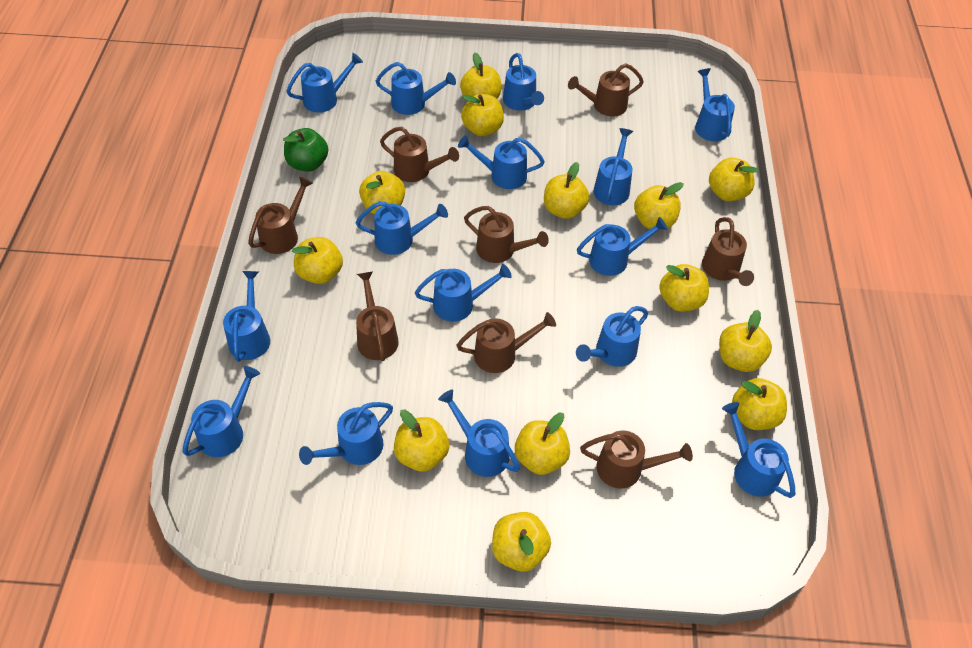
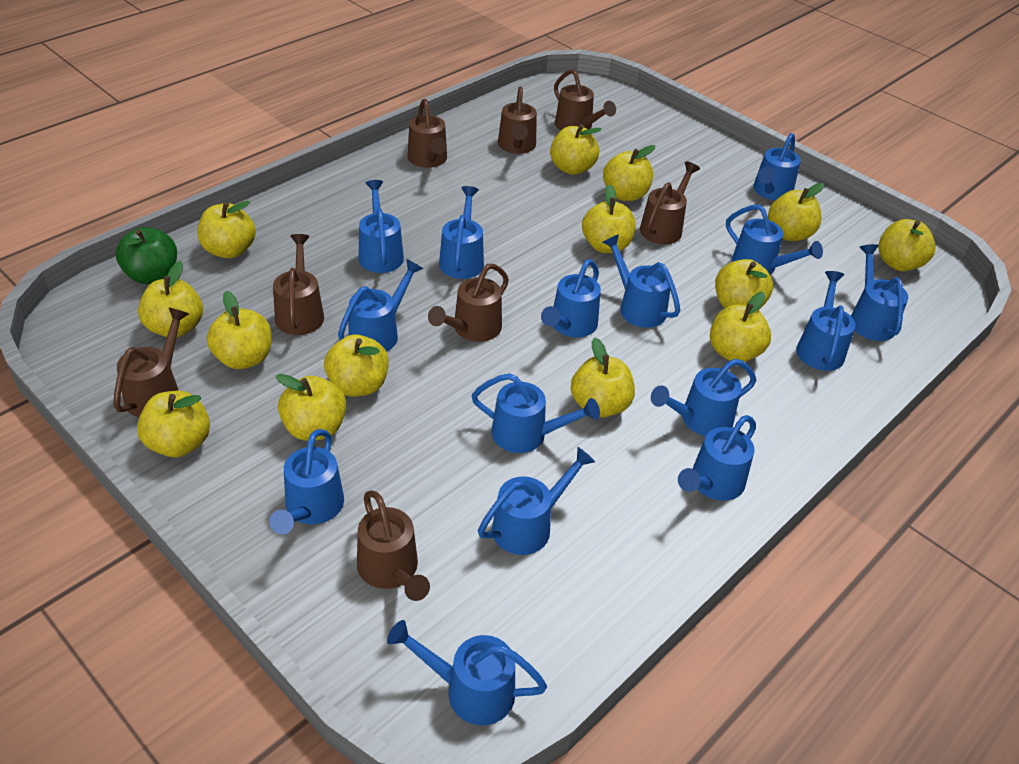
yellow apple: [292,237,343,284] [359,171,405,214] [394,410,449,472] [460,53,501,99] [461,94,504,136] [492,512,551,572] [515,413,570,475] [544,162,589,219] [634,182,684,230] [659,264,709,312] [709,157,758,201] [719,310,772,372] [732,378,787,430] = 13 -> [137,391,210,457] [138,261,203,338] [198,201,256,258] [207,291,271,369] [276,374,346,441] [324,334,389,397] [550,124,602,175] [571,338,635,418] [582,184,636,253] [603,145,655,201] [710,292,771,362] [715,259,773,310] [768,183,824,241] [878,219,935,271] = 14

